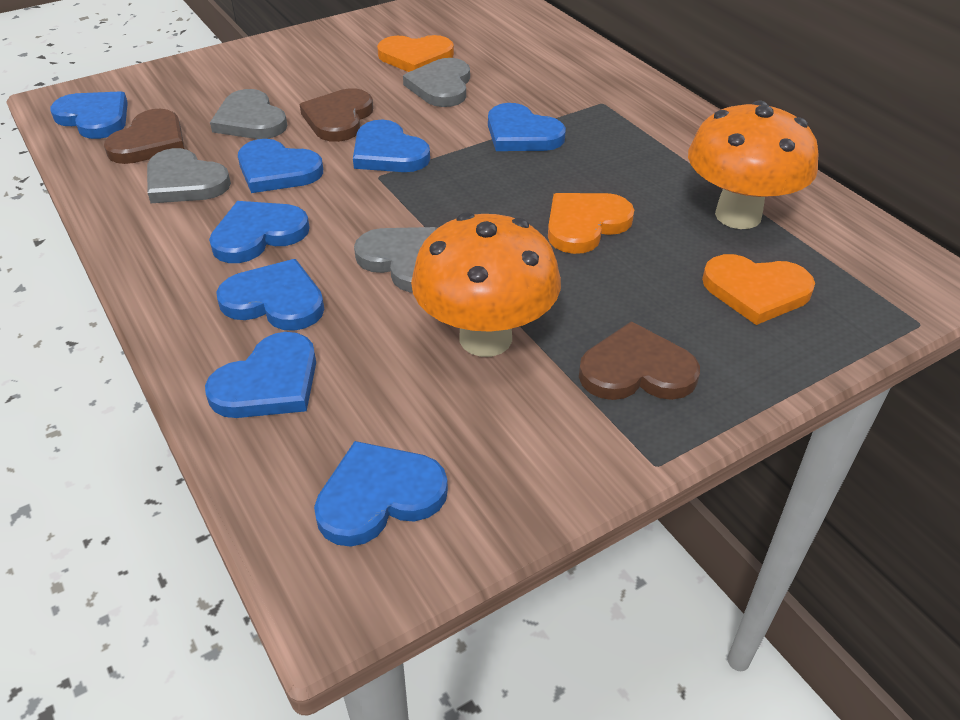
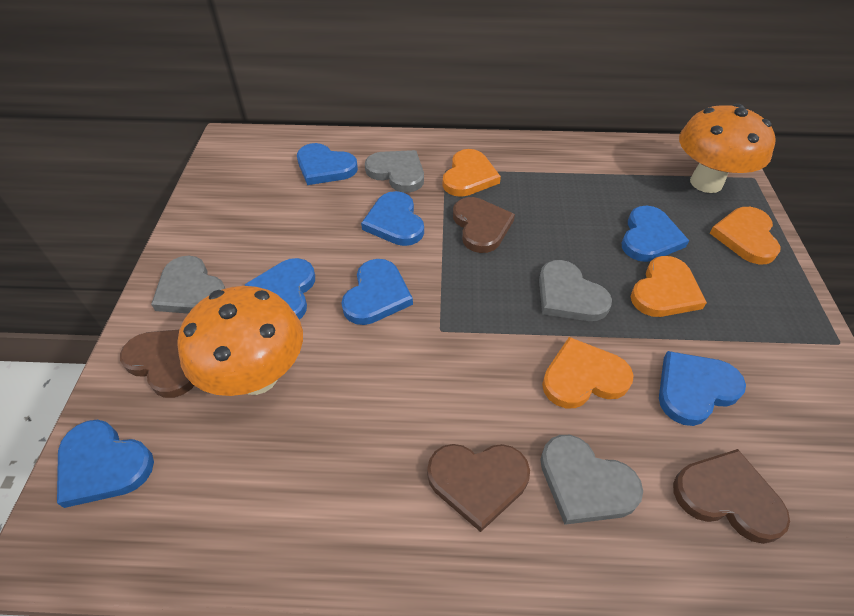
blue heart: [50,91,128,139] [205,332,316,418] [209,201,310,263] [216,259,324,331] [238,139,323,193] [314,441,448,547] [353,120,430,172] [488,103,566,151] = 8 -> [57,420,154,508] [245,258,315,320] [297,143,358,185] [341,259,413,325] [361,191,424,246] [622,206,689,262] [659,351,746,426] = 7
brown heart: [104,109,184,164] [300,88,373,142] [579,321,700,400] = 3 -> [120,330,194,398] [427,444,530,532] [453,197,515,253] [673,449,790,544] = 4
orange heart: [377,35,454,72] [548,193,634,254] [702,254,815,325] = 3 -> [443,149,501,197] [542,337,634,408] [631,256,707,317] [710,207,780,264] = 4

